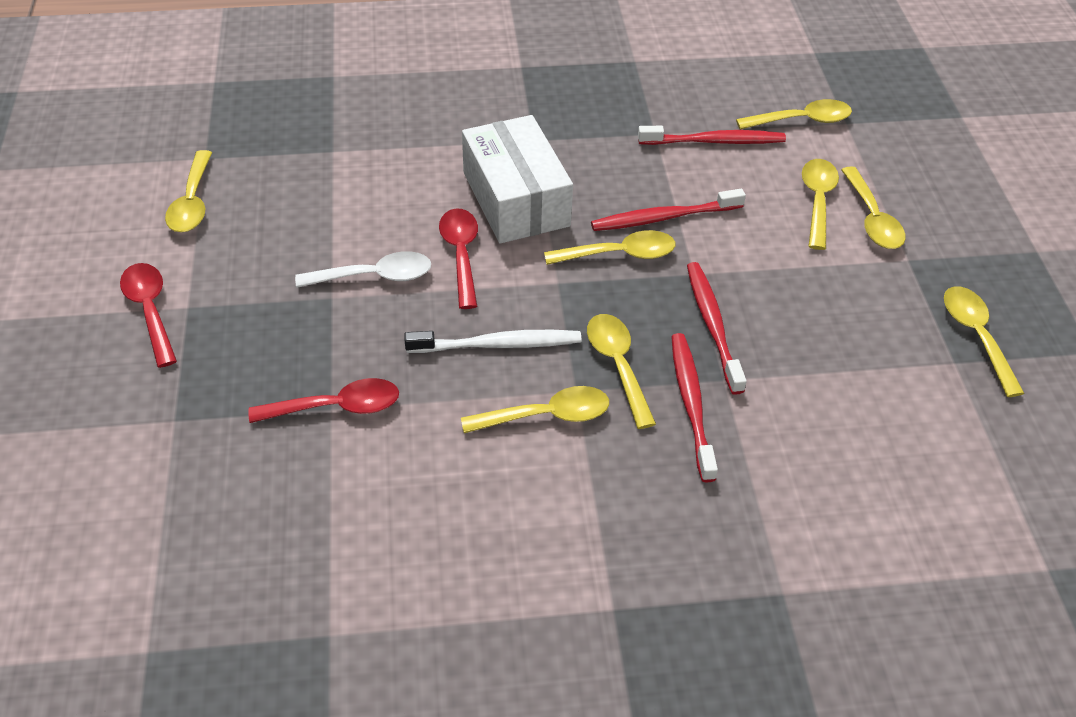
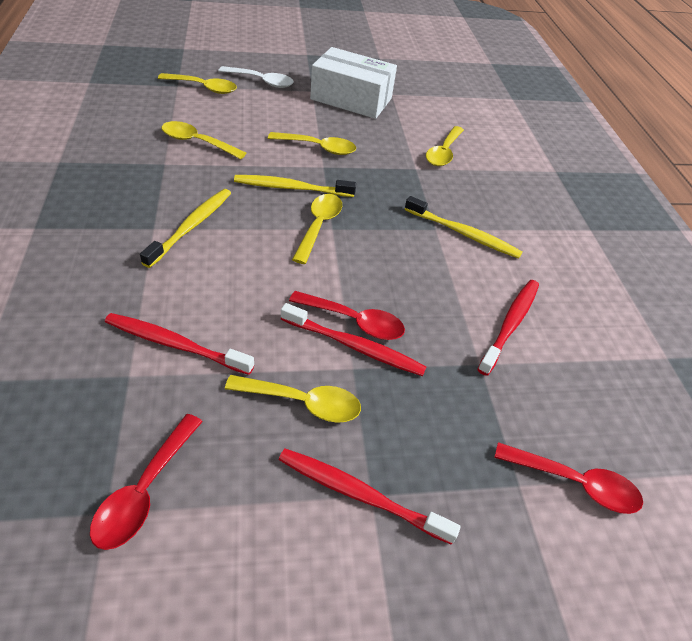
white toothbrush: [404,330,582,353] = 1 -> none = 0
yellow spoon: [165,150,212,232] [461,386,609,433] [544,230,675,265] [587,314,656,429] [736,99,852,130] [802,159,839,250] [841,166,906,249] [944,286,1025,397] = 8 -> [158,73,237,94] [162,121,246,159] [225,375,361,423] [268,132,356,155] [292,194,342,264] [426,126,464,166] = 6
yellow toothbrush: none = 0 -> [140,189,231,268] [234,175,356,197] [405,196,522,259] = 3

